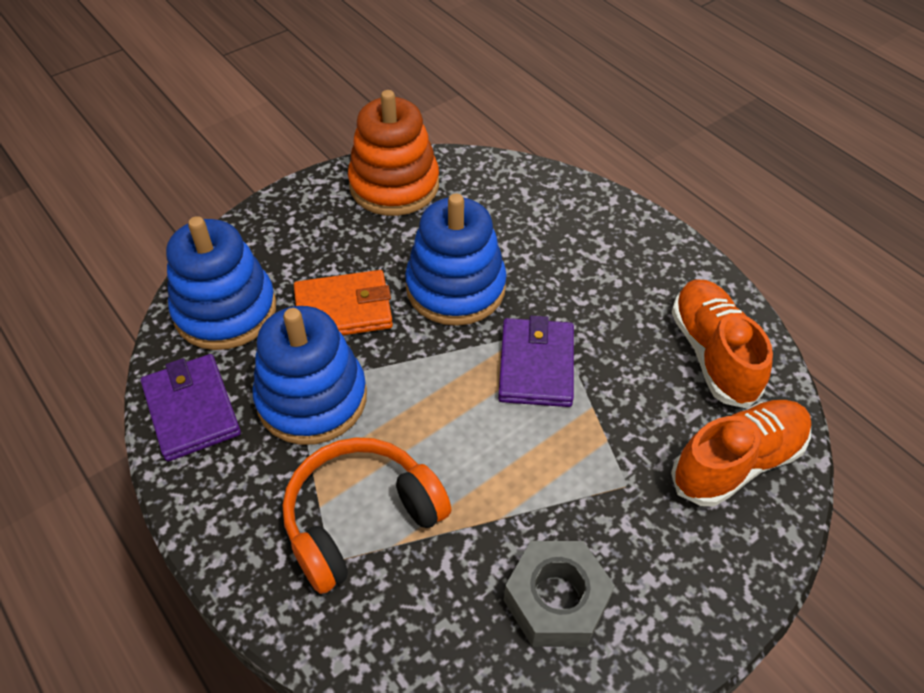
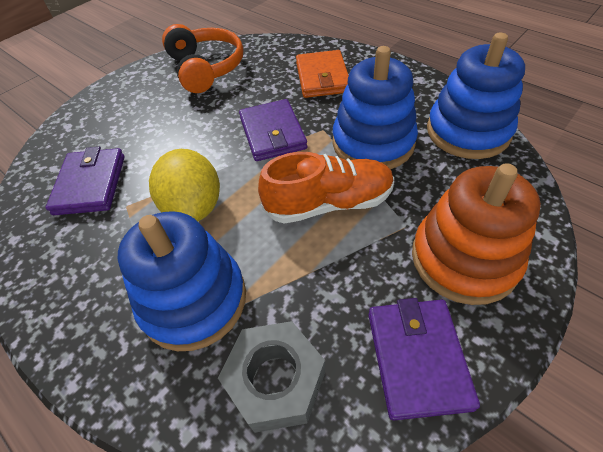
orange shoe: [671,400,811,507] [672,280,773,408] = 2 -> [258,152,394,224] = 1
purple wallet: [141,354,241,461] [498,315,574,407] = 2 -> [46,147,125,215] [239,99,307,161] [368,298,480,420] = 3
yellow lemon: none = 0 -> [149,149,220,221] = 1

